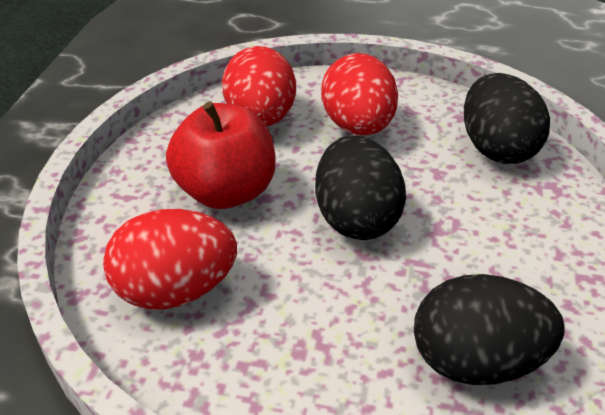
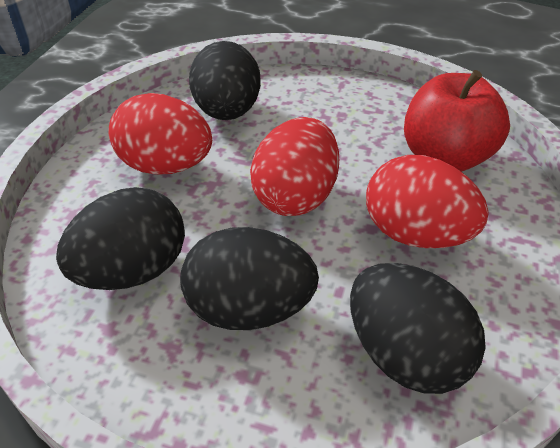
black egg: [315,135,406,240] [414,274,565,385] [464,73,550,164] = 3 -> [56,187,185,290] [180,227,319,330] [189,41,261,120] [350,263,486,394] = 4

